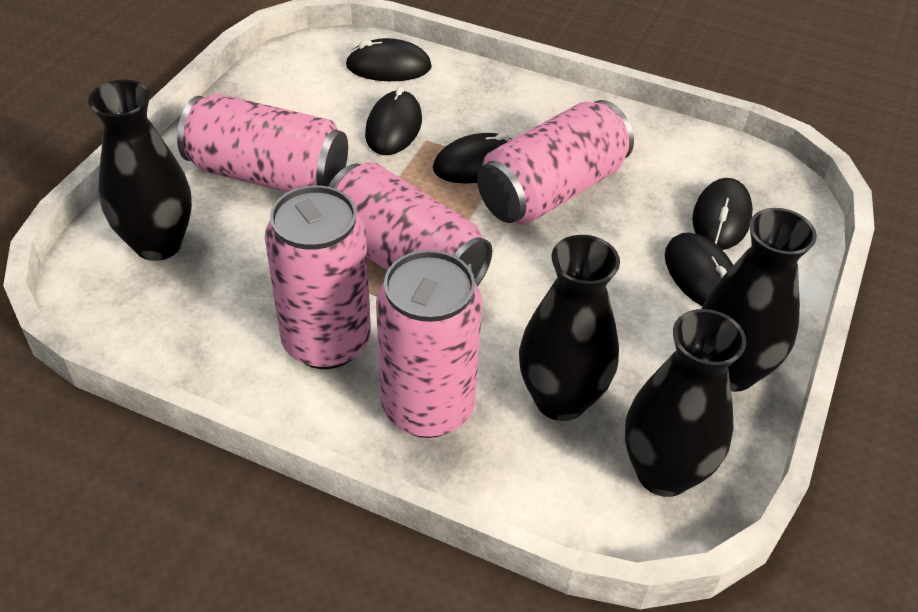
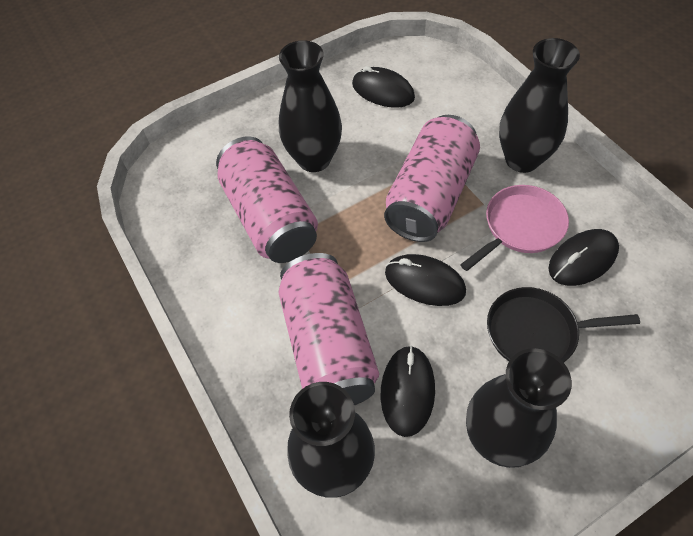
black mouse: [345,38,432,81] [365,86,422,155] [433,133,512,183] [665,232,733,306] [692,178,753,250] = 5 -> [352,66,415,108] [381,346,435,437] [385,254,466,306] [548,229,619,286] = 4
black pan: none = 0 -> [487,287,640,363] = 1
pink can: [177,94,348,192] [265,185,371,369] [328,162,492,286] [376,250,482,438] [477,100,634,225] = 5 -> [216,136,318,263] [278,253,379,405] [384,115,480,242] = 3
pink pan: none = 0 -> [460,185,569,271] = 1

